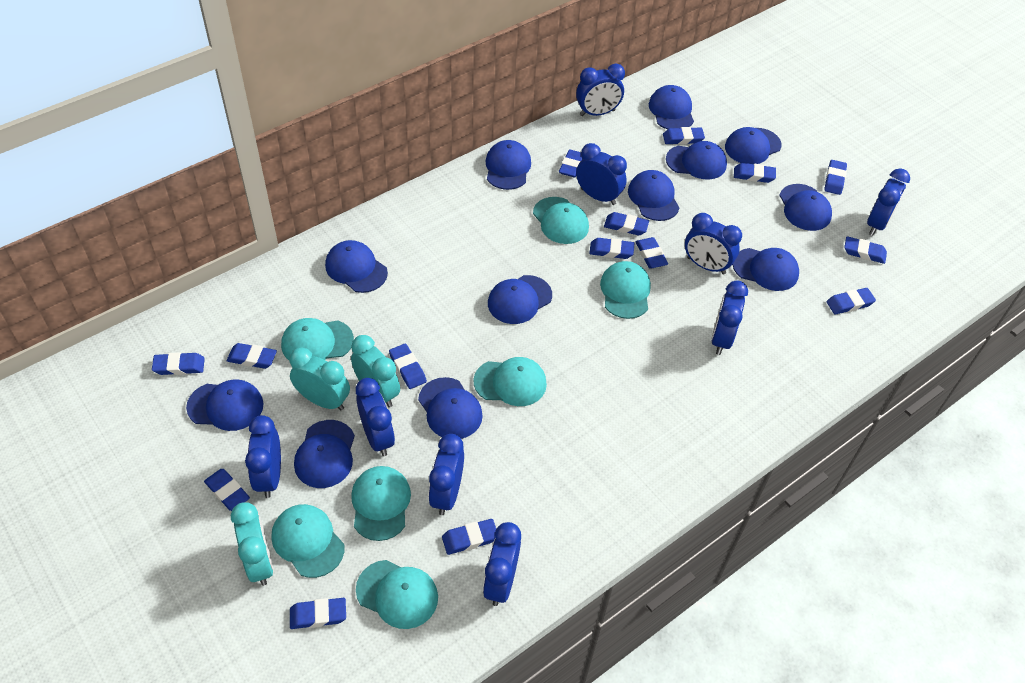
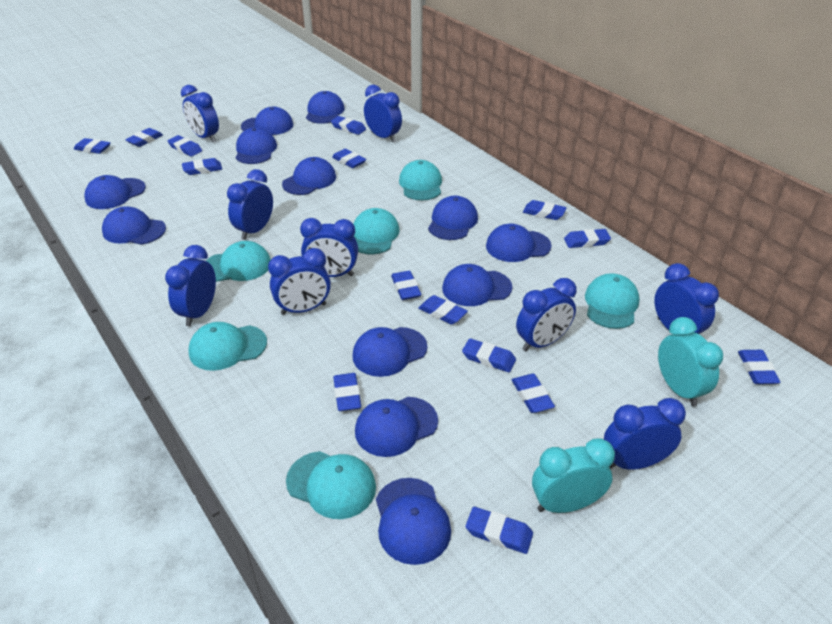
turquoise cap: [271,504,345,578] [281,318,354,360] [351,466,411,541] [356,560,438,629] [473,357,547,406] [533,197,589,244] [600,261,651,319] = 7 -> [188,322,267,371] [206,241,271,282] [286,451,376,519] [353,208,399,254] [399,160,442,200] [585,273,640,329] = 6
turquoise clock: [231,502,273,586] [289,348,350,410] [351,335,400,408] = 3 -> [532,438,615,513] [658,317,723,406] = 2

